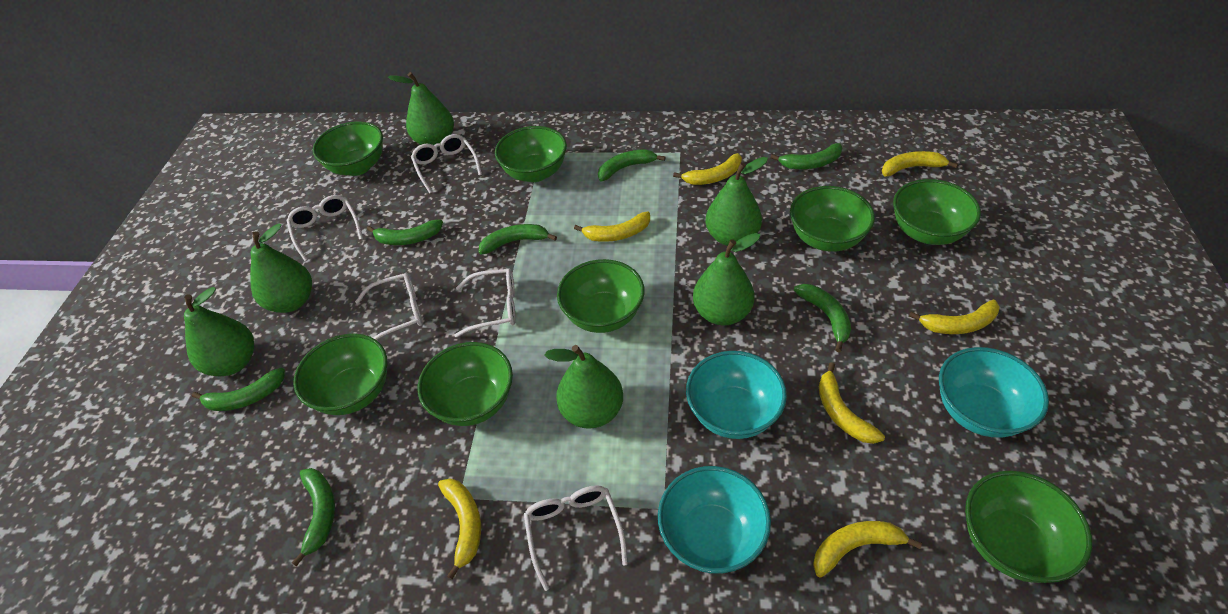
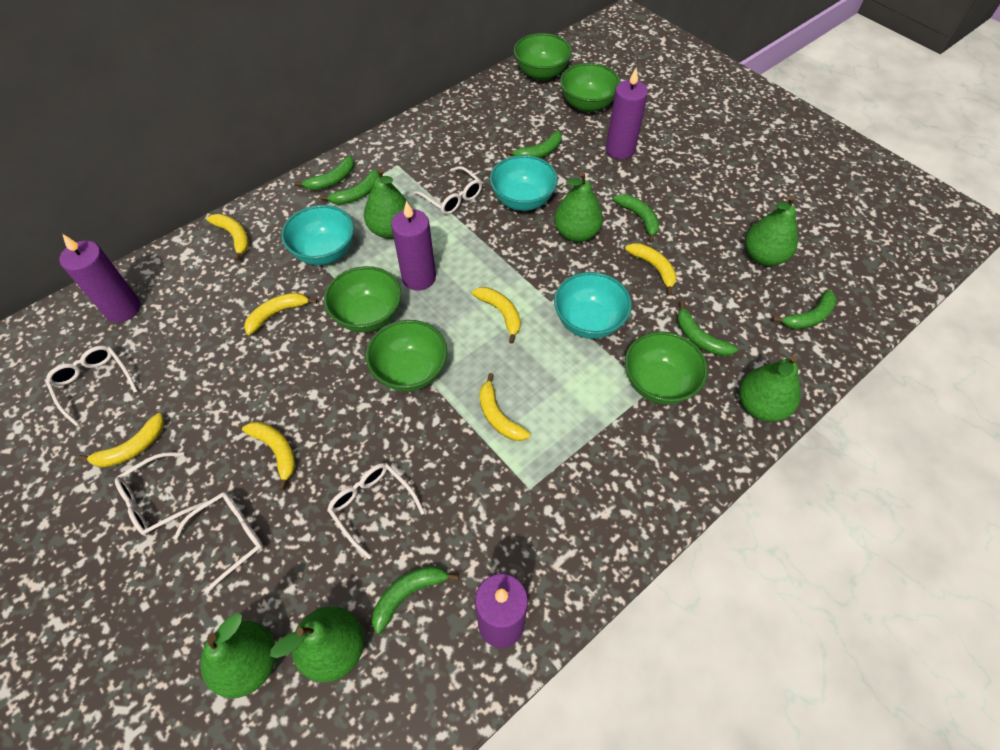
green bowl: [293,333,387,415] [312,121,383,176] [418,342,513,426] [495,126,567,182] [557,259,644,333] [790,186,875,252] [893,179,981,245] [965,471,1092,583] = 8 -> [324,266,401,333] [366,320,448,392] [514,33,572,81] [560,63,621,112] [625,331,708,405] = 5
purple candle: none = 0 -> [59,234,140,322] [391,200,436,291] [475,574,528,648] [606,67,648,159] = 4

